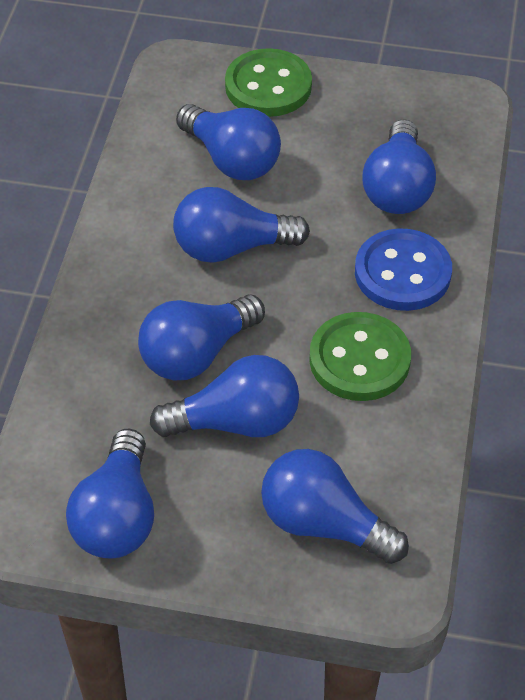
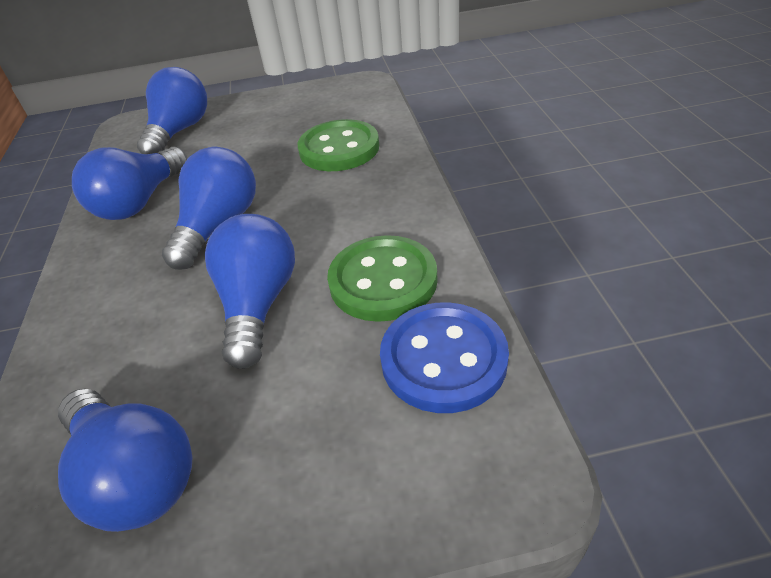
blue light bulb: [66,429,154,558] [138,294,265,381] [150,355,299,437] [173,187,310,263] [176,104,281,180] [261,449,409,564] [362,119,436,214] = 7 -> [58,389,193,532] [72,147,188,220] [137,67,207,154] [162,147,256,270] [205,214,295,369] = 5

